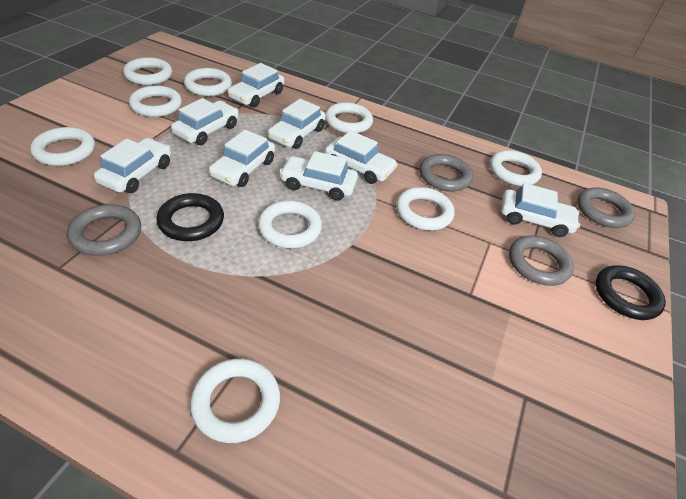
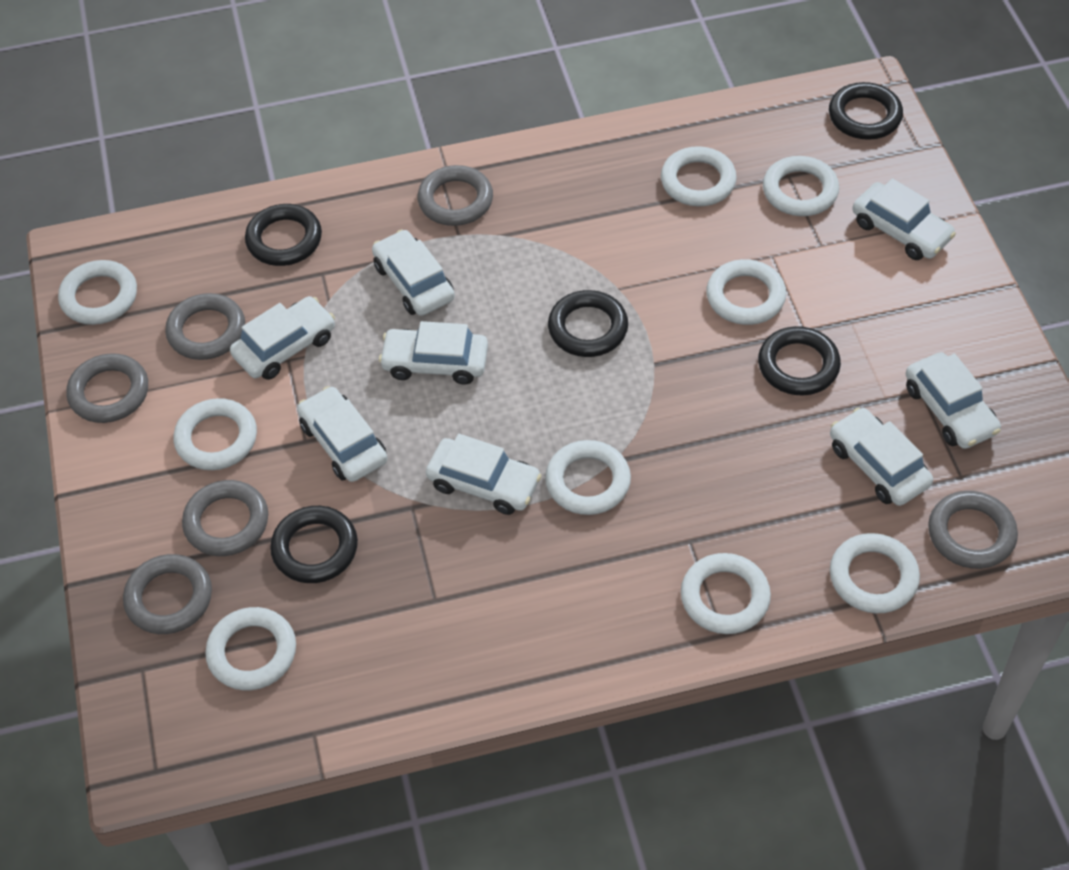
black ring: [157,193,224,241] [595,265,666,320] = 2 -> [245,204,322,266] [270,506,358,583] [548,290,628,357] [758,326,841,395] [829,82,903,140] = 5
grey ring: [67,204,141,256] [420,154,473,192] [509,236,574,286] [577,187,635,228] = 4 -> [66,353,148,423] [123,554,212,634] [165,293,245,360] [182,480,268,556] [418,165,493,226] [928,491,1018,569] = 6

